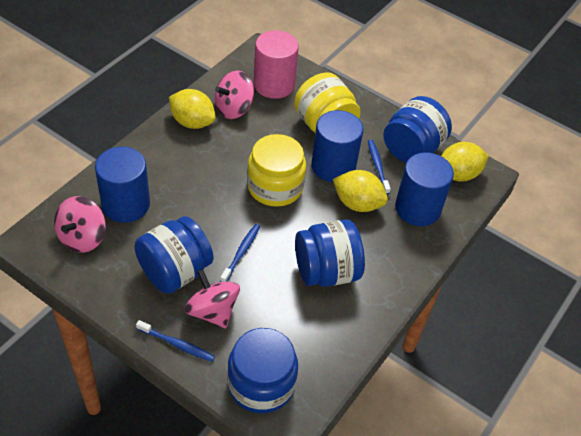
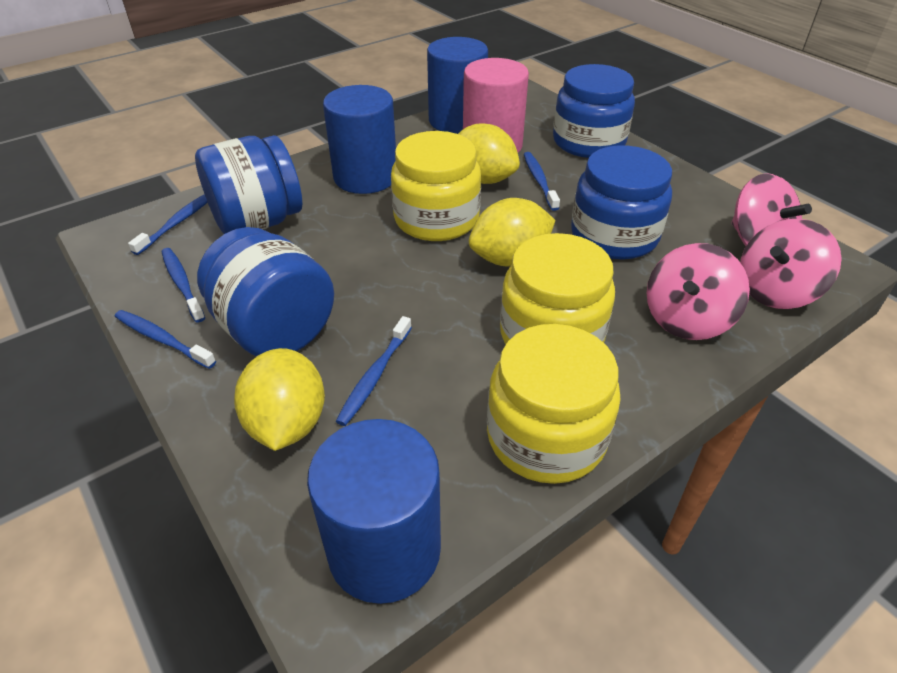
blue toothbrush: [136,320,215,362] [220,224,260,282] [368,140,391,194] = 3 -> [115,310,216,369] [128,194,208,255] [161,248,205,323] [336,316,412,426] [524,152,560,211] = 5
yellow jar: [247,134,306,207] [294,72,361,132] = 2 -> [391,131,481,241] [487,324,621,484] [500,233,615,344] = 3

